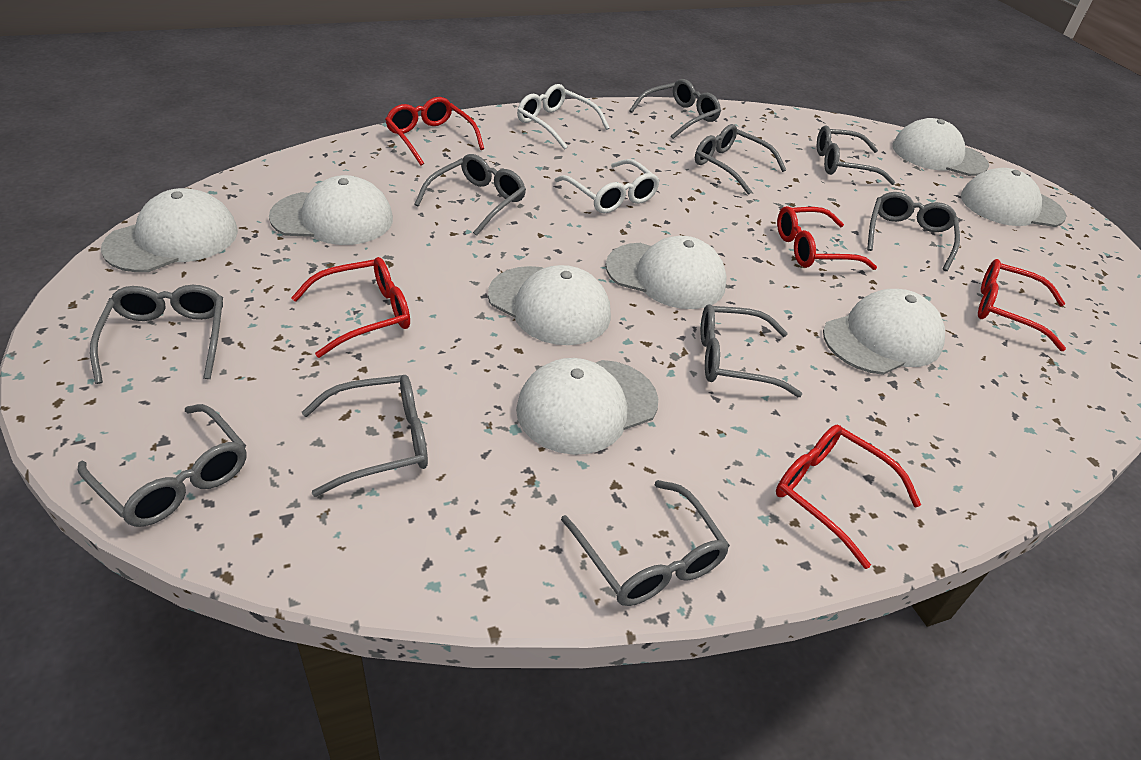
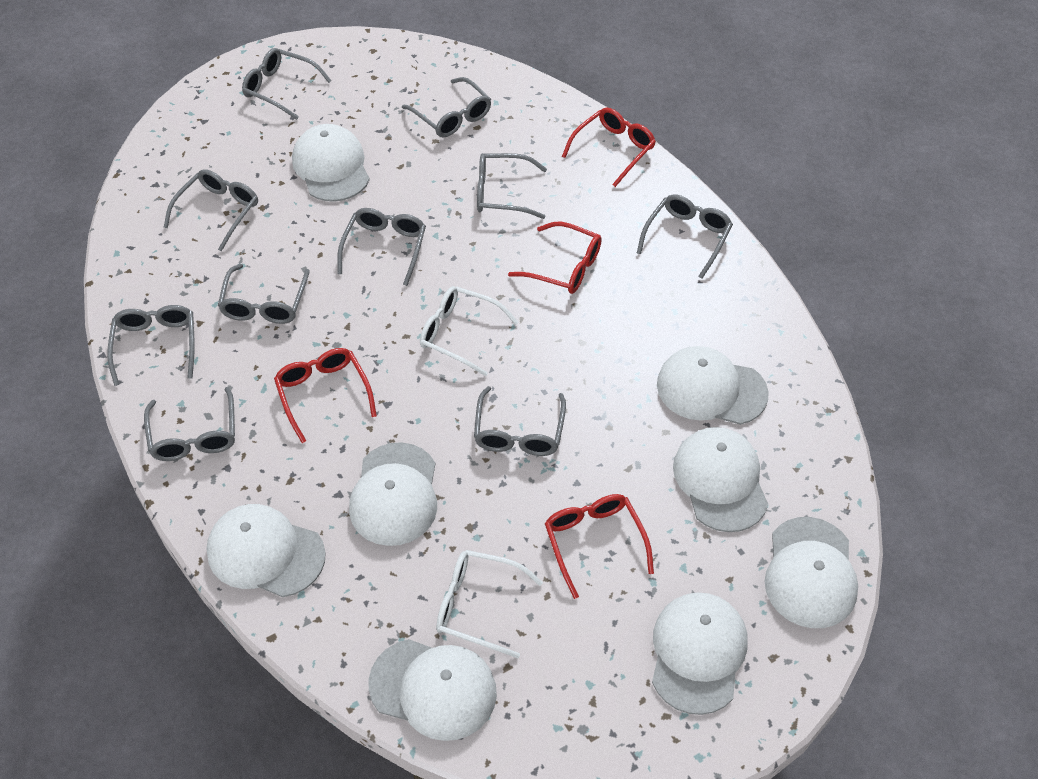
red glasses: [291,257,410,358] [385,97,484,166] [776,425,921,569] [777,206,877,270] [978,259,1066,351] = 5 -> [274,348,377,443] [508,222,602,294] [545,494,654,599] [562,108,656,187] = 4

